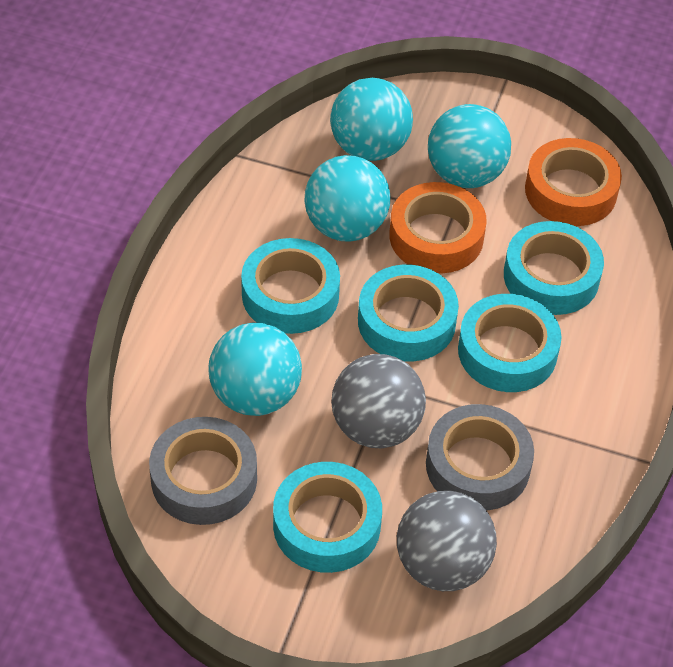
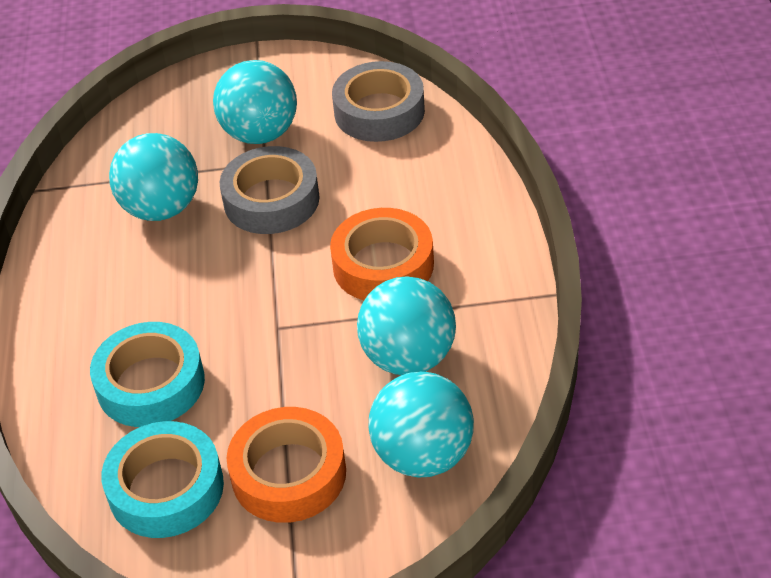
grey ball: [331,354,426,448] [397,491,497,591] = 2 -> none = 0
turquoise tape: [241,238,340,334] [273,462,382,573] [358,265,459,361] [458,294,561,392] [504,221,604,315] = 5 -> [90,322,205,427] [101,421,224,538] = 2

